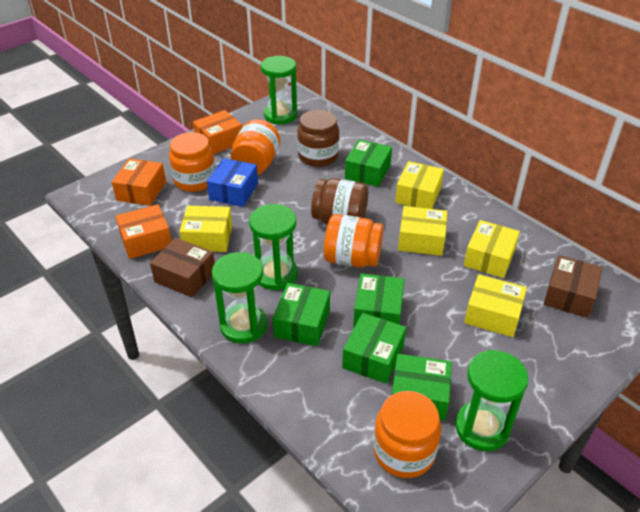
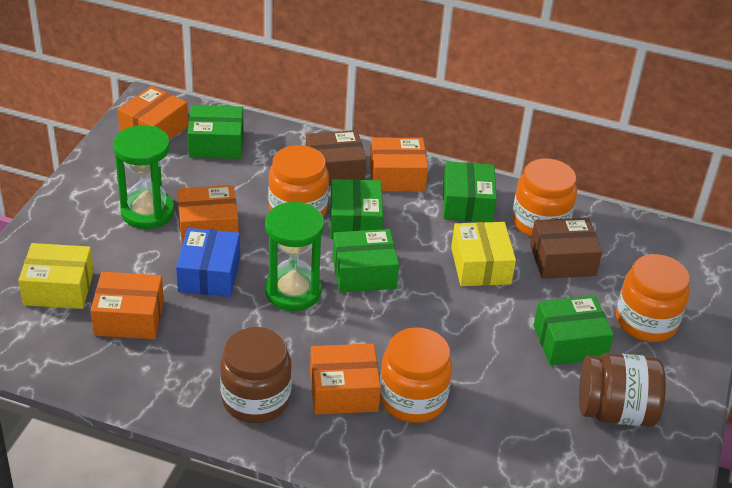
green hourglass: [212,252,267,343] [249,204,298,290] [261,56,297,124] [455,350,528,451] = 4 -> [113,125,174,229] [265,201,324,311] = 2
orange box: [112,158,166,206] [115,204,172,259] [193,110,242,155] = 3 -> [90,272,164,339] [118,86,189,140] [177,185,239,245] [310,343,381,415] [370,137,428,192] = 5
yellow box: [179,206,232,252] [395,161,444,209] [398,206,447,256] [464,220,520,278] [464,274,527,337] = 5 -> [18,243,94,309] [451,222,516,286] = 2

